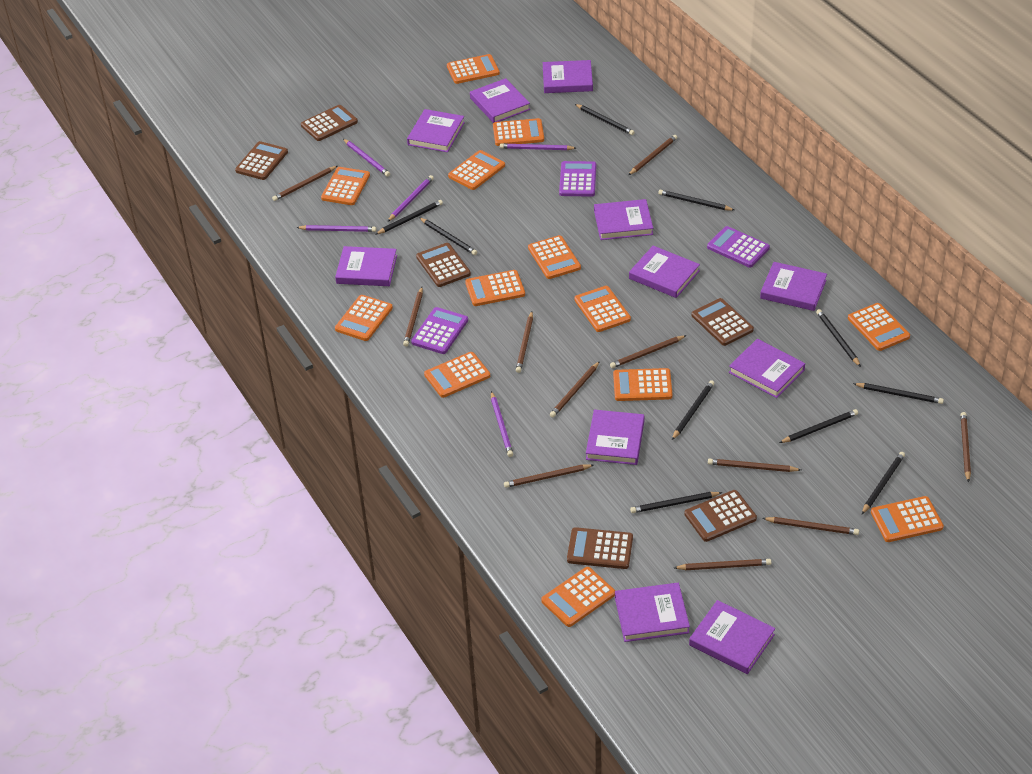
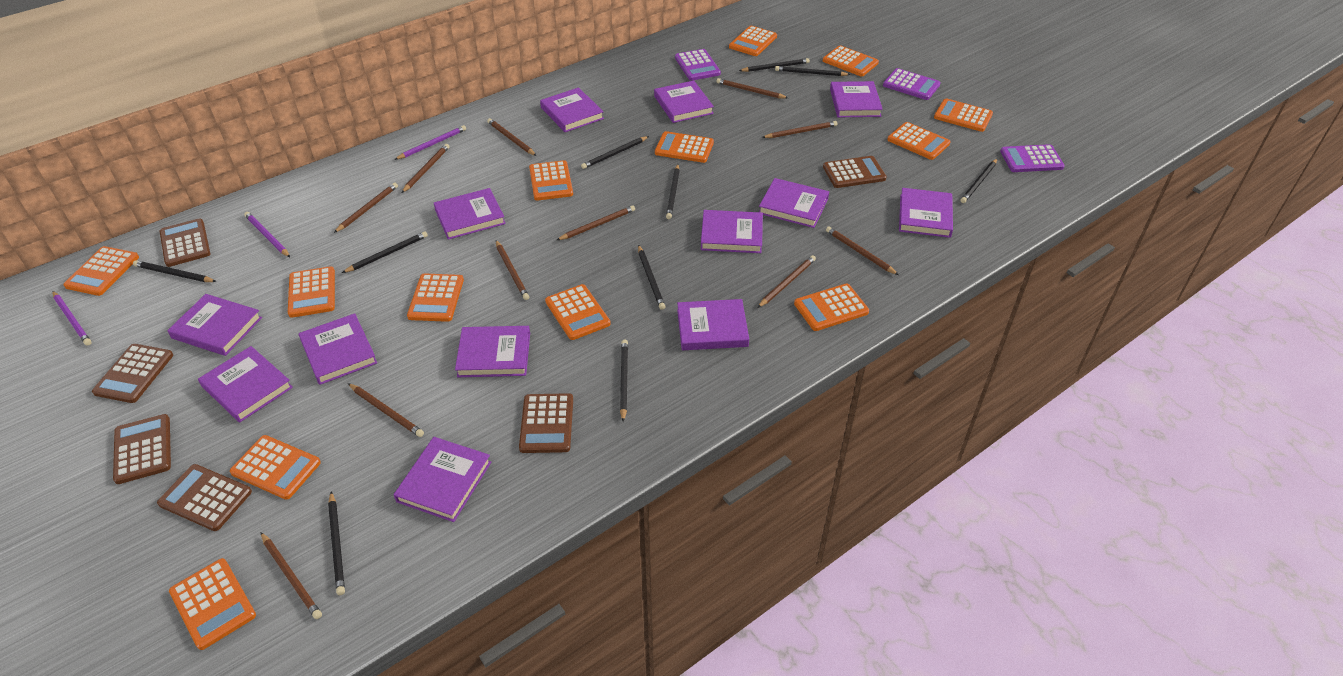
purple book: [335,246,397,286] [407,109,465,152] [470,78,530,123] [543,60,593,93] [586,410,645,465] [594,199,653,240] [615,583,690,642] [629,246,700,298] [689,600,775,674] [729,339,805,398] [760,262,827,311] = 11 -> [167,294,262,356] [198,346,293,422] [299,313,377,385] [394,437,491,522] [434,188,506,240] [455,326,530,377] [540,88,604,132] [654,81,714,123] [677,299,749,350] [701,210,763,253] [759,178,829,228] [830,81,883,117] [899,188,953,238] = 13
purple pencil: [296,225,376,232] [343,139,390,177] [387,175,434,222] [491,391,513,457] [500,143,576,150] = 5 -> [52,291,92,346] [244,212,290,257] [394,125,466,160] = 3

